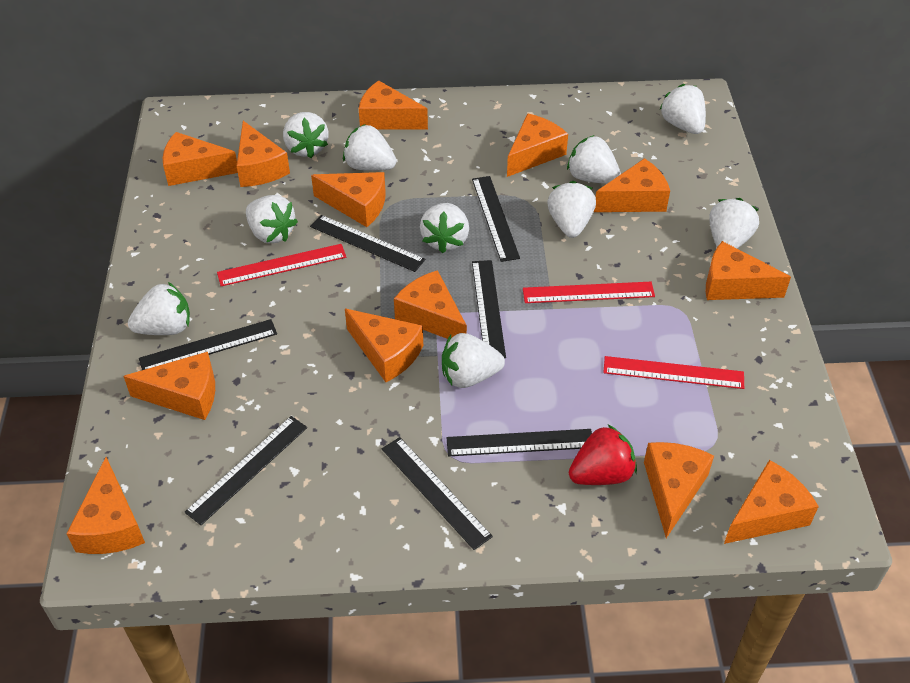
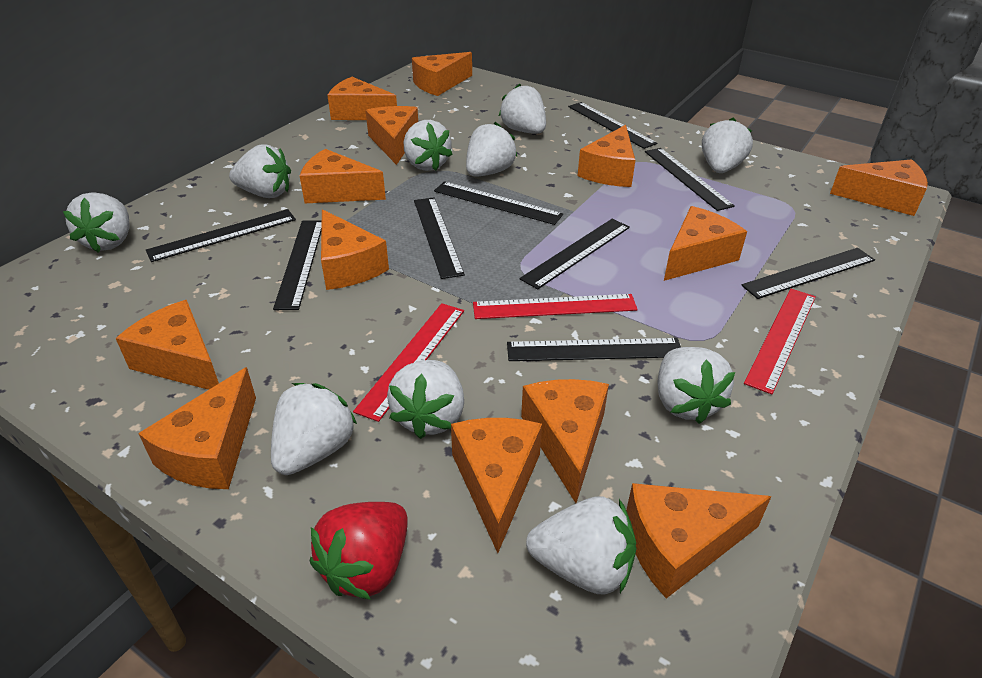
black ruler: [139,319,277,370] [185,416,307,525] [310,215,425,272] [382,437,493,550] [447,429,592,456] [472,176,520,262] [472,260,506,358] = 7 -> [146,209,296,262] [273,221,322,310] [414,198,465,279] [434,181,563,225] [507,338,681,361] [520,219,630,289] [568,102,657,149] [645,148,735,211] [741,248,875,299] = 9

